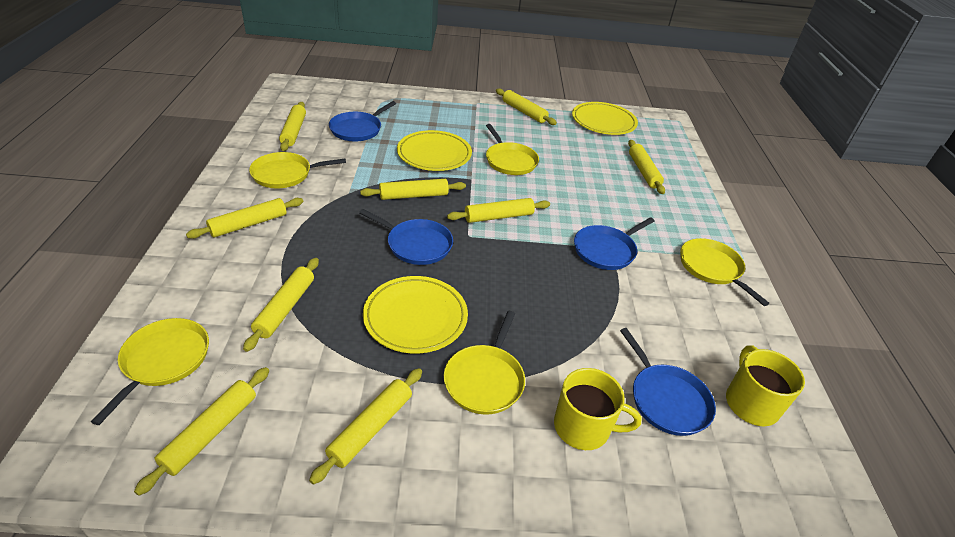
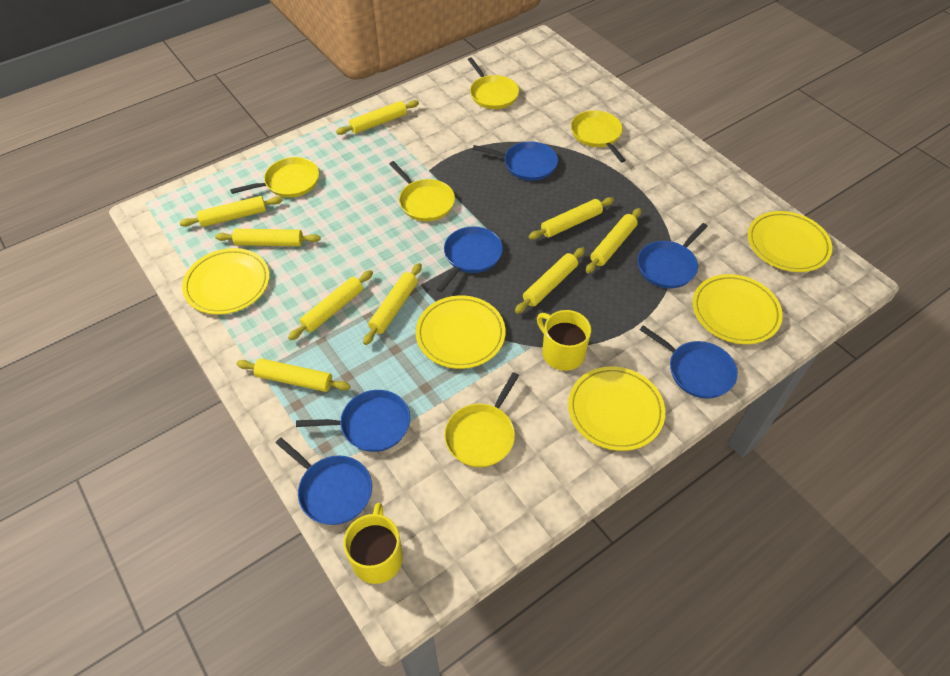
blue pan: [329,101,396,141] [359,209,453,265] [574,217,655,270] [620,328,716,436] = 4 -> [276,438,372,525] [296,390,410,452] [437,226,503,292] [473,141,558,181] [638,223,708,288] [640,325,738,399] = 6
yellow plate: [363,276,468,354] [397,130,472,171] [572,102,638,135] = 3 -> [182,248,270,315] [416,295,505,369] [568,366,665,451] [692,274,783,344] [747,211,832,272] = 5

